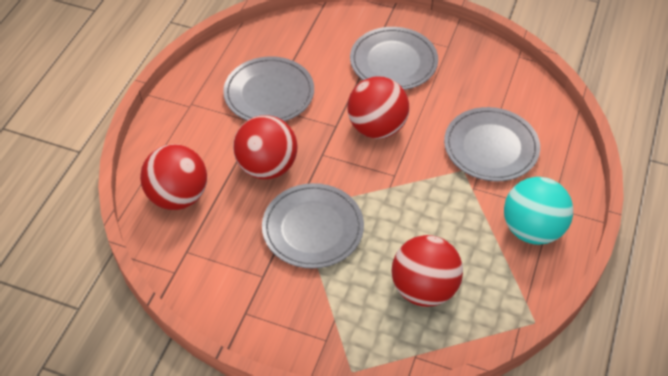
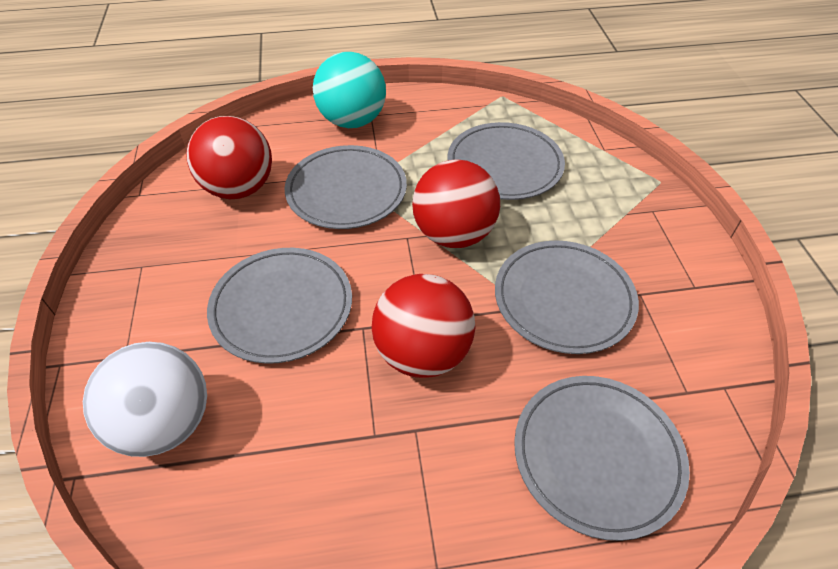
grey plate: [223,56,314,122] [262,183,364,269] [350,27,438,90] [444,107,540,181] = 4 -> [207,248,352,364] [284,145,407,229] [447,122,565,200] [495,241,639,354] [514,376,690,541] = 5
red ball: [140,144,207,210] [233,115,298,179] [347,77,409,139] [391,235,463,307] = 4 -> [186,116,272,199] [372,274,475,378] [412,159,500,248] = 3
white ball: none = 0 -> [83,342,207,457] = 1

